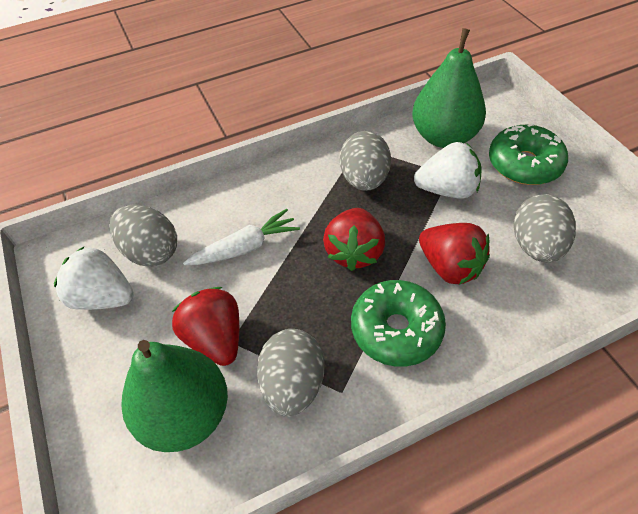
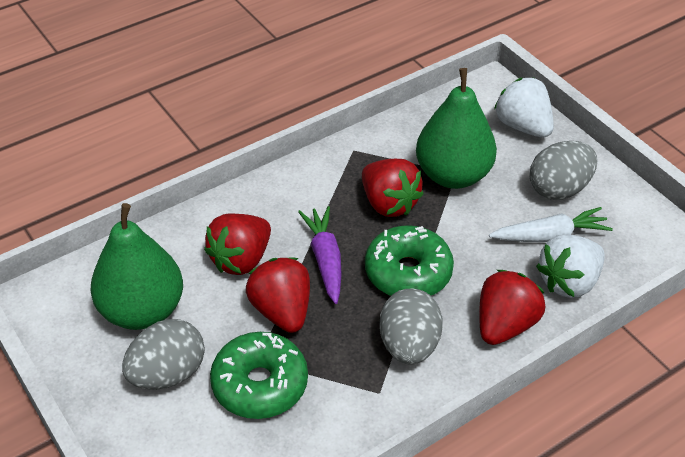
grey egg: [109,205,177,267] [257,329,325,417] [340,131,391,191] [514,194,576,263] = 4 -> [122,319,205,390] [379,288,443,365] [529,141,598,200] = 3
purple carrot: none = 0 -> [298,206,342,304] = 1
red strawberry: [172,287,239,366] [323,208,385,271] [419,223,490,285] = 3 -> [204,214,271,275] [246,258,310,333] [362,159,424,217] [479,270,545,345] = 4

